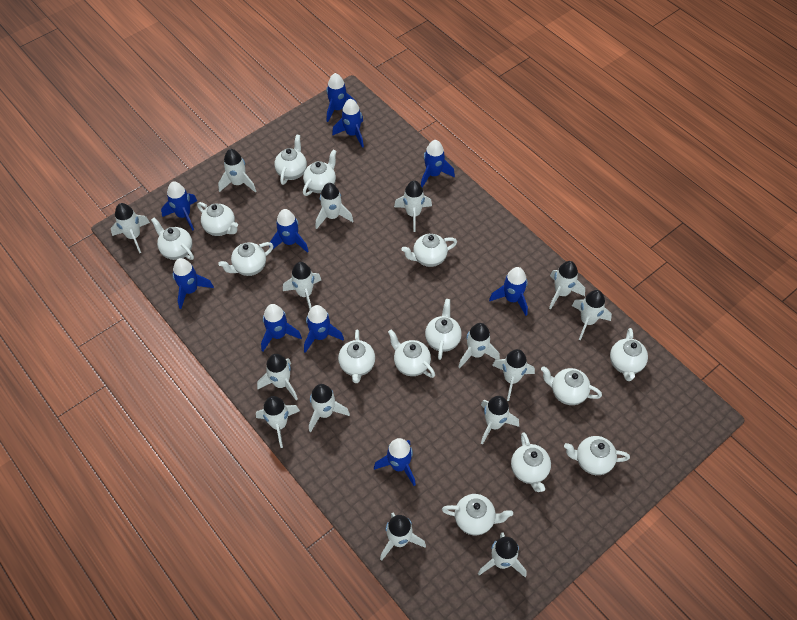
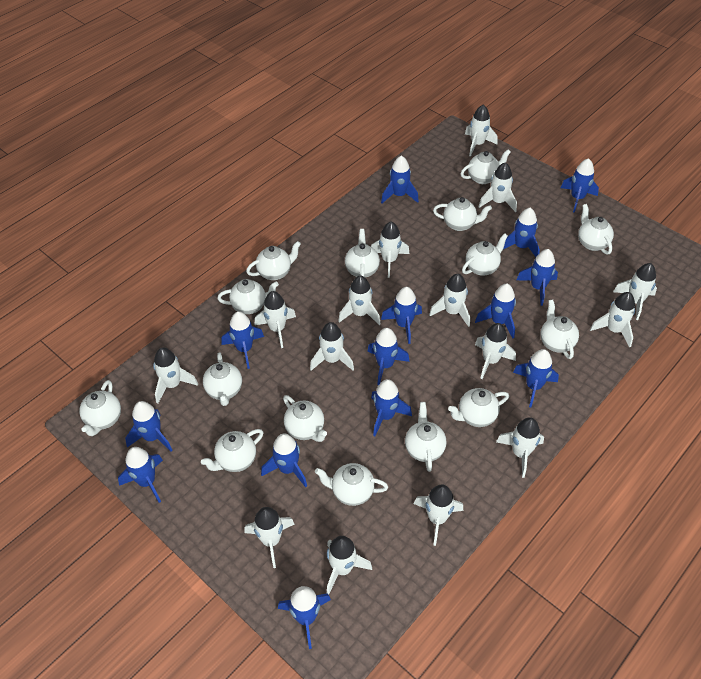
blue rocket: [161,182,197,231] [173,258,214,309] [261,304,302,352] [269,209,309,253] [304,305,344,353] [326,73,357,122] [332,99,364,148] [374,438,416,486] [421,140,455,187] [489,267,528,316] = 10 -> [118,447,163,503] [125,401,173,452] [221,311,264,369] [261,433,307,487] [278,586,331,649] [367,328,410,385] [371,379,412,436] [381,156,419,203] [381,287,422,344] [475,284,516,338] [503,208,540,257] [513,349,559,407] [516,249,558,306] [561,158,599,213] = 14
white teapot: [151,218,194,260] [197,202,238,236] [218,242,274,276] [274,134,307,185] [303,150,337,196] [338,329,375,383] [388,329,435,378] [401,234,457,267] [425,299,462,360] [442,494,513,535] [511,433,551,492] [541,366,602,405] [564,436,630,475] [610,328,648,381] = 14 -> [79,380,121,436] [201,429,263,472] [203,352,242,406] [217,279,279,314] [246,241,301,280] [283,395,327,442] [315,463,388,506] [345,229,380,277] [405,402,446,472] [433,197,492,231] [448,388,509,427] [461,149,511,184] [462,233,508,276] [540,300,579,359] [578,204,614,254] = 15

